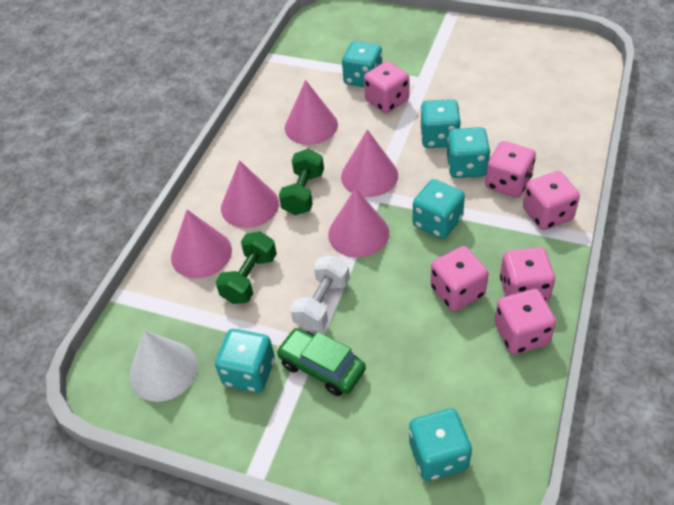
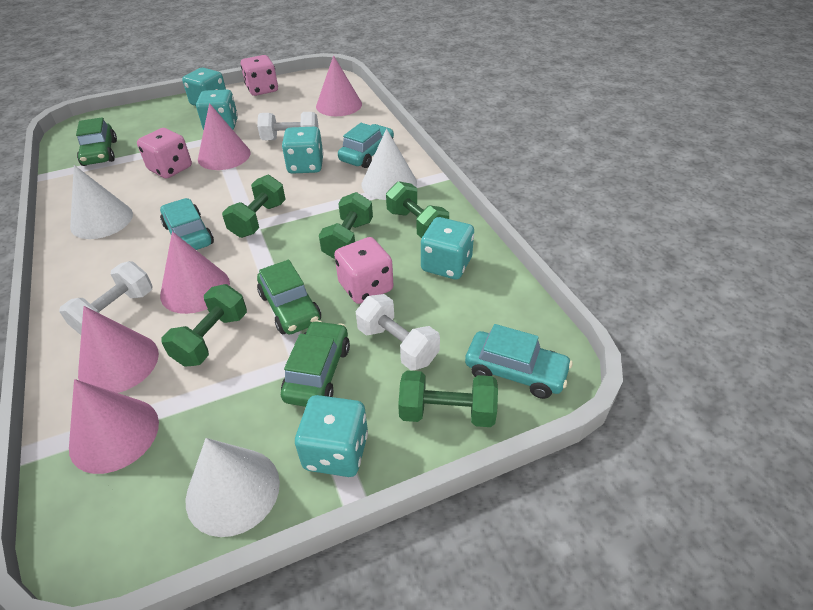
green car: [276,328,366,396] = 1 -> [76,117,117,166] [257,260,321,335] [281,320,350,407] = 3
green dumbbell: [216,232,277,304] [279,149,324,215] = 2 -> [161,284,247,367] [222,175,286,238] [319,192,373,259] [386,181,449,238] [398,370,498,427] = 5
pink dice: [364,61,409,113] [430,246,488,311] [485,141,536,198] [495,289,556,354] [500,247,555,302] [523,171,580,230] = 6 -> [137,128,192,179] [241,55,278,96] [334,237,393,304] = 3
turquoise car: none = 0 -> [160,198,214,250] [338,123,394,168] [465,324,573,399] = 3
turquoise dice: [215,329,275,393] [342,41,382,87] [409,408,472,481] [413,179,465,239] [421,99,461,148] [447,127,490,178] = 6 -> [182,68,226,106] [196,90,238,130] [282,127,324,174] [295,395,368,477] [421,217,474,280] = 5
white cone: [129,330,198,402] = 1 -> [70,165,133,239] [185,438,280,537] [362,129,417,200] = 3
white dumbbell: [290,256,350,331] = 1 -> [59,261,153,335] [257,112,319,140] [356,294,440,370] = 3

